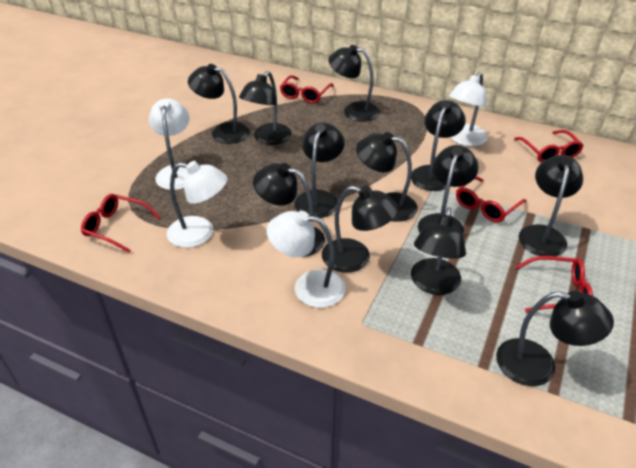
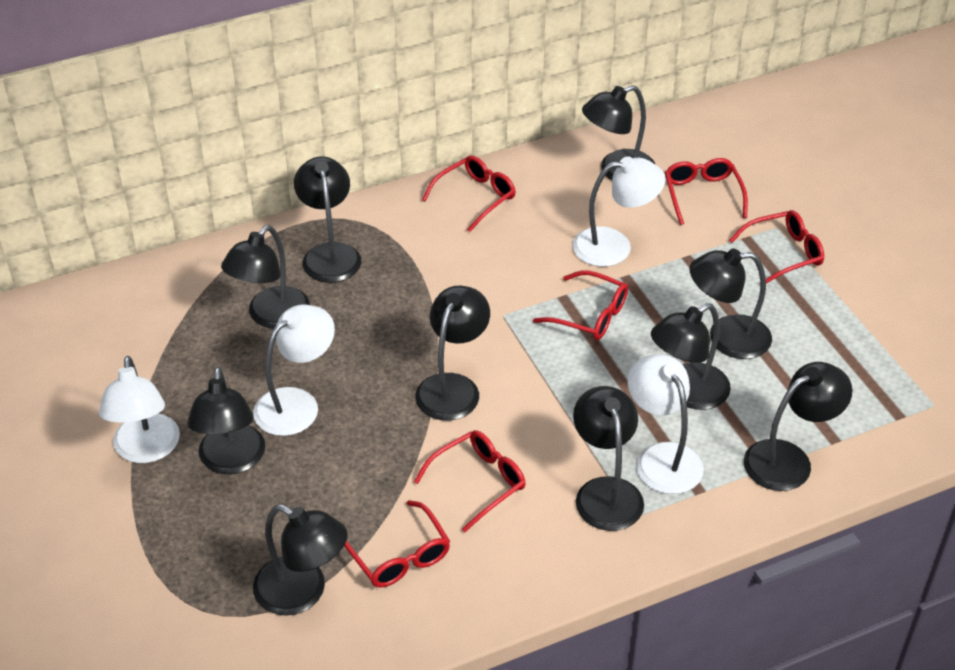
black lamp: [188,64,250,144] [239,71,292,145] [253,163,325,257] [295,122,345,218] [322,186,398,273] [328,45,380,122] [356,132,418,222] [411,100,466,191] [411,207,466,295] [418,145,479,235] [496,291,614,386] [519,155,583,256] = 12 -> [187,367,265,474] [221,225,310,329] [253,505,348,616] [294,156,361,283] [415,286,490,421] [573,386,644,531] [582,85,656,180] [651,303,731,410] [690,248,772,359] [744,362,852,491] = 10
red glasses: [81,194,161,253] [280,75,334,104] [456,176,527,223] [514,130,584,162] [516,256,593,312] = 5 -> [344,500,450,587] [414,430,526,532] [422,155,516,232] [533,270,628,340] [665,158,748,225] [729,210,824,284] = 6

